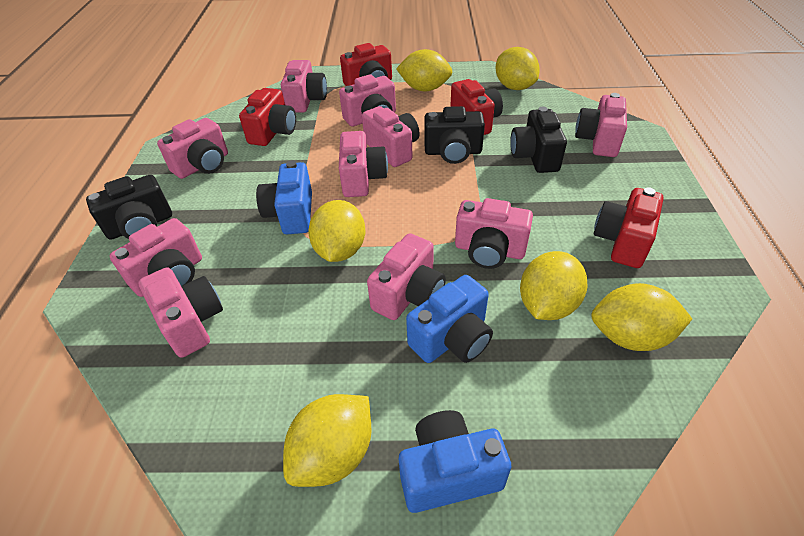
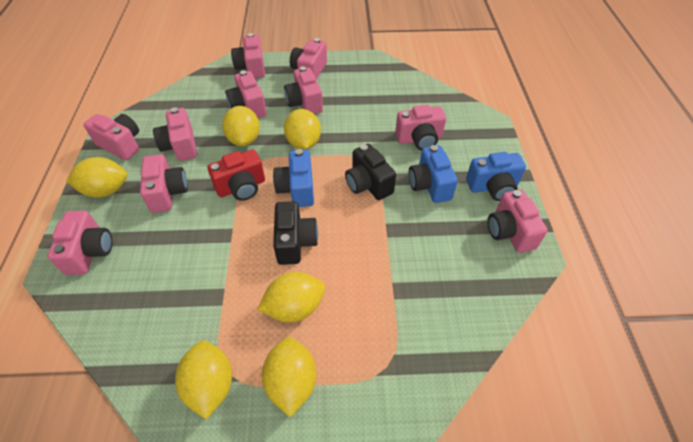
black camera: [86,175,172,240] [424,106,485,164] [510,107,567,173] = 3 -> [273,201,318,265] [345,144,396,200] = 2
red camera: [239,88,296,146] [340,43,392,86] [450,79,503,135] [594,187,664,268] = 4 -> [207,149,265,201] = 1

